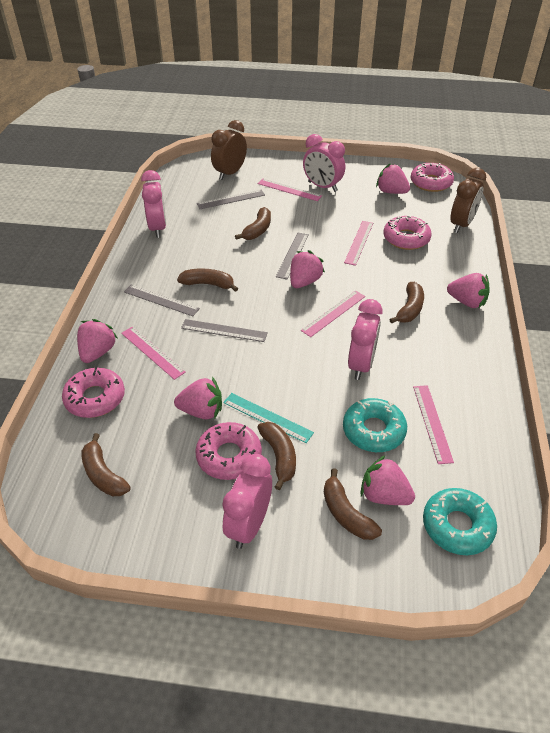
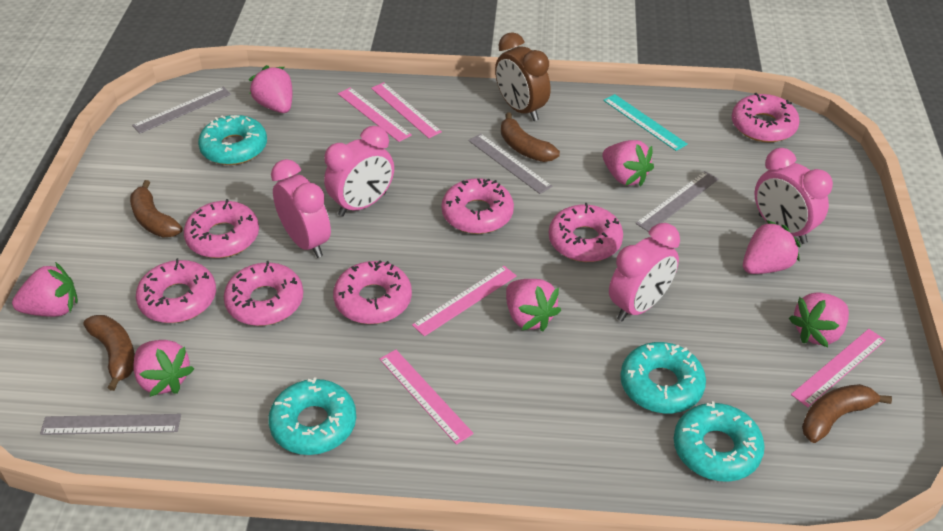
brown banana: [82,433,131,496] [177,268,238,292] [235,207,271,240] [257,422,296,490] [324,468,382,540] [389,282,424,324] = 6 -> [83,315,135,391] [130,180,183,238] [501,112,560,162] [802,384,892,443] = 4
brown clock: [211,120,247,180] [451,168,486,233] = 2 -> [495,32,551,121] = 1
pink donut: [62,366,125,418] [195,422,262,480] [383,216,432,250] [411,163,454,192] = 4 -> [136,258,216,323] [184,199,259,258] [224,261,303,326] [333,260,412,324] [441,178,514,234] [549,203,623,262] [732,93,800,142] = 7
pink strawberry: [77,319,117,363] [174,377,222,419] [290,250,325,288] [360,455,415,505] [376,163,410,194] [447,273,490,308] = 6 -> [12,262,78,317] [133,340,194,397] [249,65,292,113] [506,279,561,331] [602,140,654,186] [743,220,801,274] [789,292,849,347] = 7
turquoise donut: [343,398,407,452] [423,488,497,555] = 2 -> [198,115,267,165] [268,377,356,455] [620,342,706,413] [674,401,765,482] = 4

